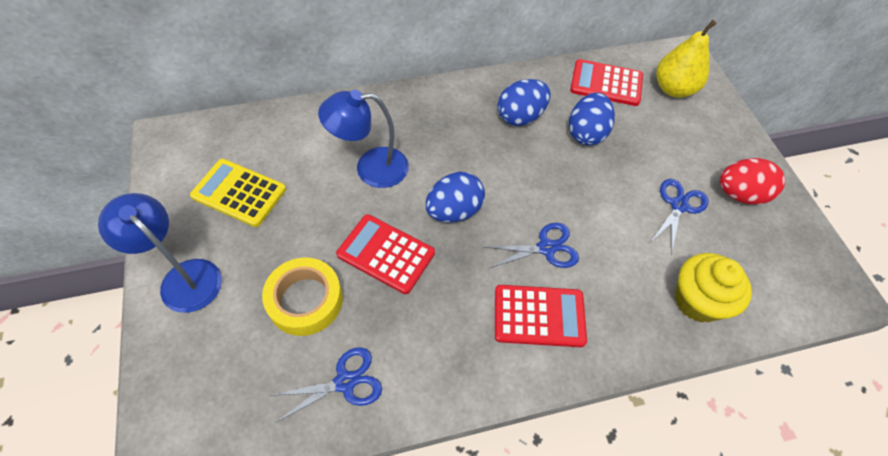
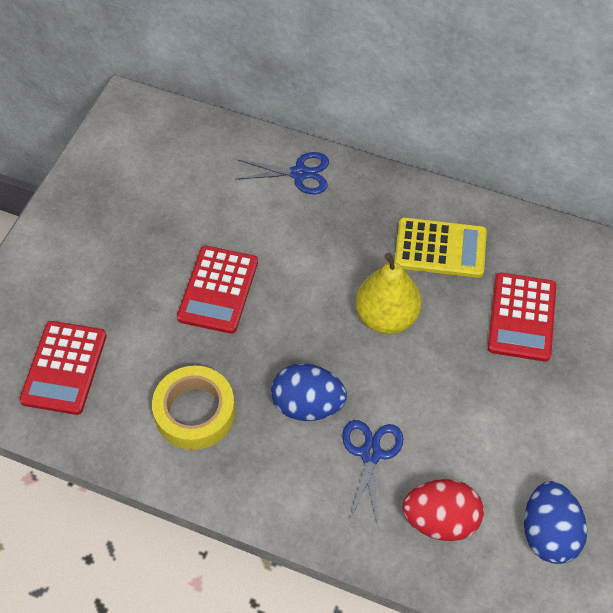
blue egg: [425,172,485,223] [498,79,551,126] [569,93,615,145] = 3 -> [271,363,347,421] [524,481,587,564] = 2
blue lamp: [98,193,222,313] [318,90,409,188] = 2 -> none = 0
blue scissors: [269,347,382,422] [485,223,579,268] [650,179,708,254] = 3 -> [235,152,329,194] [342,420,404,527] = 2
yellow cupcake: [675,253,752,323] = 1 -> none = 0

